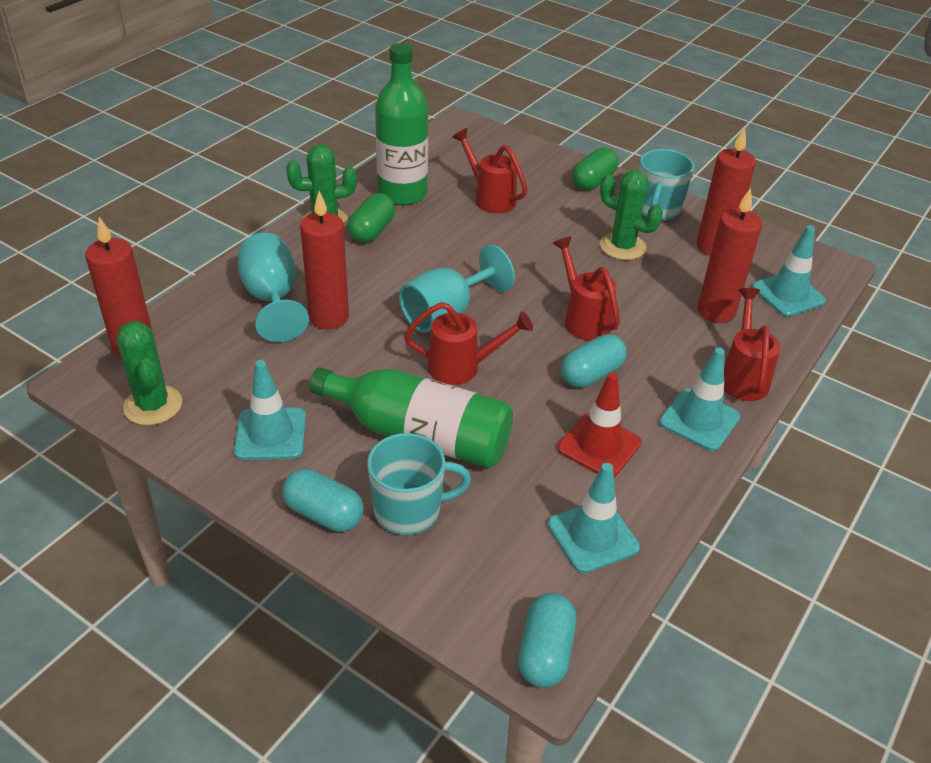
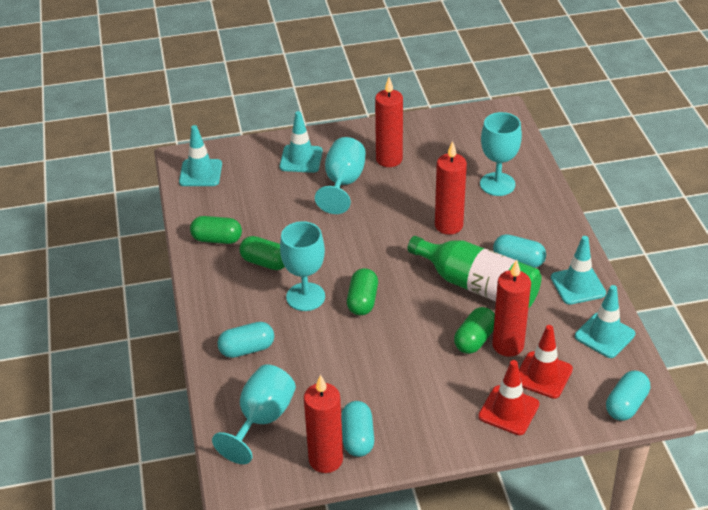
green bottle: [309,367,513,468] [375,43,428,205] = 2 -> [407,236,542,308] = 1
green cactus: [117,321,182,425] [286,144,357,228] [600,170,663,260] = 3 -> none = 0
green capsule: [348,193,395,243] [572,147,618,190] = 2 -> [190,216,242,244] [239,236,285,270] [347,268,378,315] [454,307,495,354] = 4
red traffic cone: [557,373,642,477] = 1 -> [478,360,539,435] [519,325,573,399] = 2
red watering can: [404,302,533,385] [452,128,528,214] [553,236,620,341] [724,288,781,401] = 4 -> none = 0
turquoise capsule: [282,469,364,532] [518,593,576,688] [561,334,627,388] = 3 -> [217,322,274,358] [341,401,374,457] [493,234,546,268] [606,370,650,421] = 4
turquoise goblet: [238,233,309,342] [399,244,515,333] = 2 -> [212,364,296,464] [280,221,325,311] [315,137,366,214] [480,112,522,196] = 4
turquoise mug: [367,433,471,535] [639,149,694,221] = 2 -> none = 0

